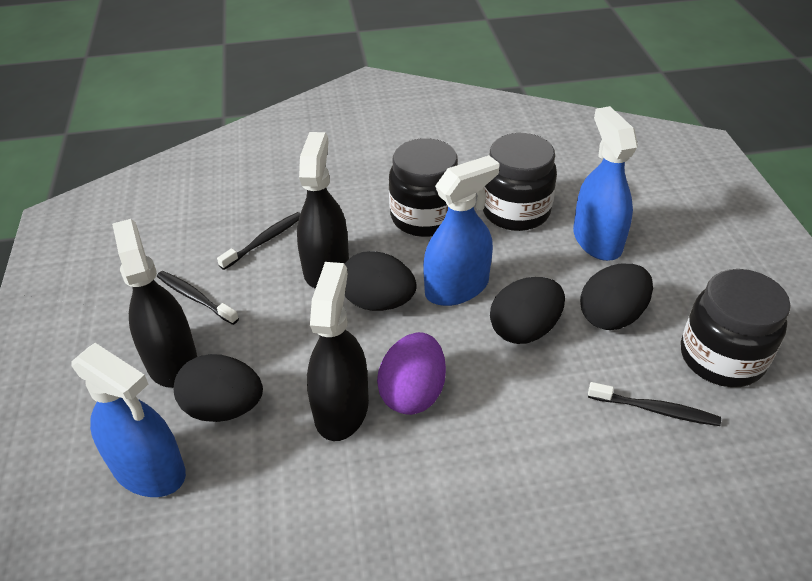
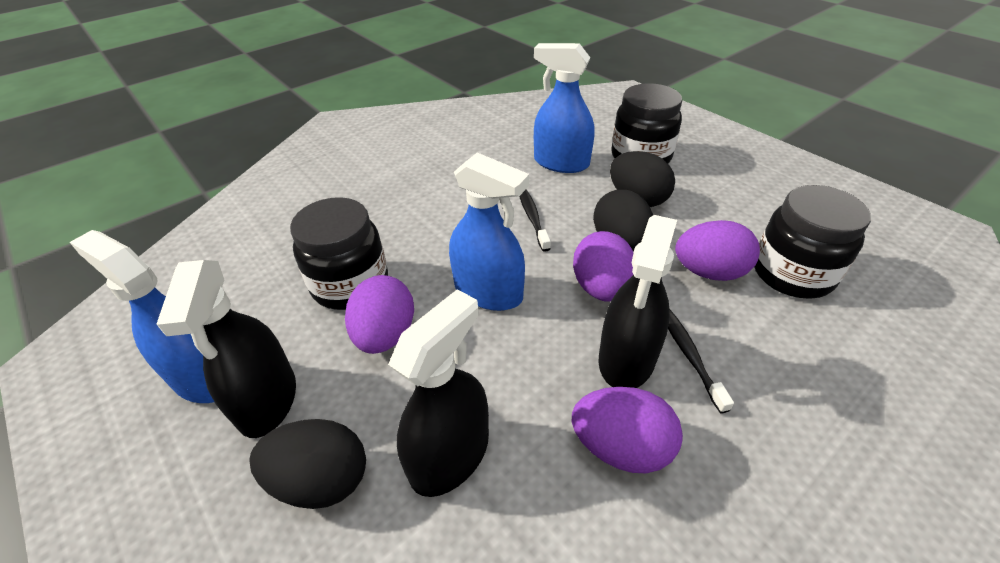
black egg: [174,354,263,422] [345,251,417,311] [490,277,565,344] [580,263,653,330] = 4 -> [249,419,366,509] [593,190,653,252] [610,151,675,207] = 3
black toothbrush: [157,271,239,325] [217,212,300,270] [588,382,721,426] = 3 -> [519,189,551,252] [668,309,734,413] = 2
purple egg: [377,332,446,415] = 1 -> [345,275,414,354] [572,387,683,473] [573,231,634,302] [675,220,760,281] = 4

